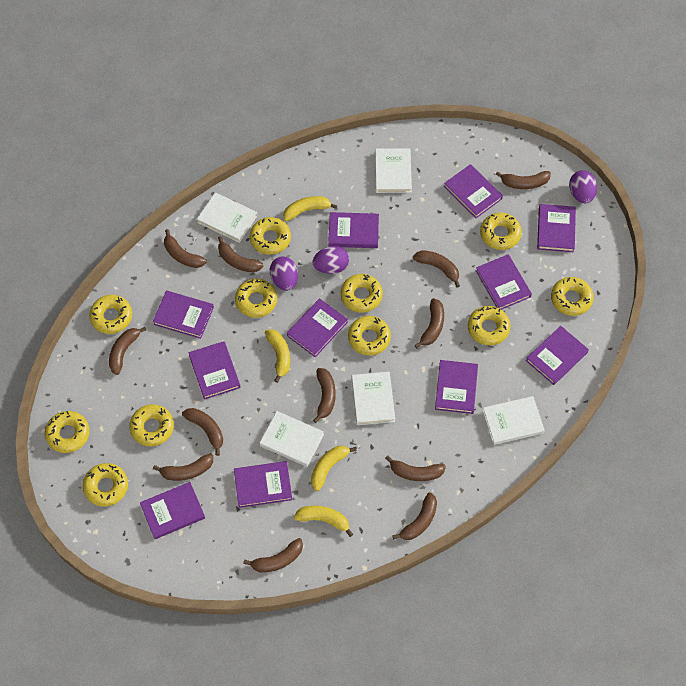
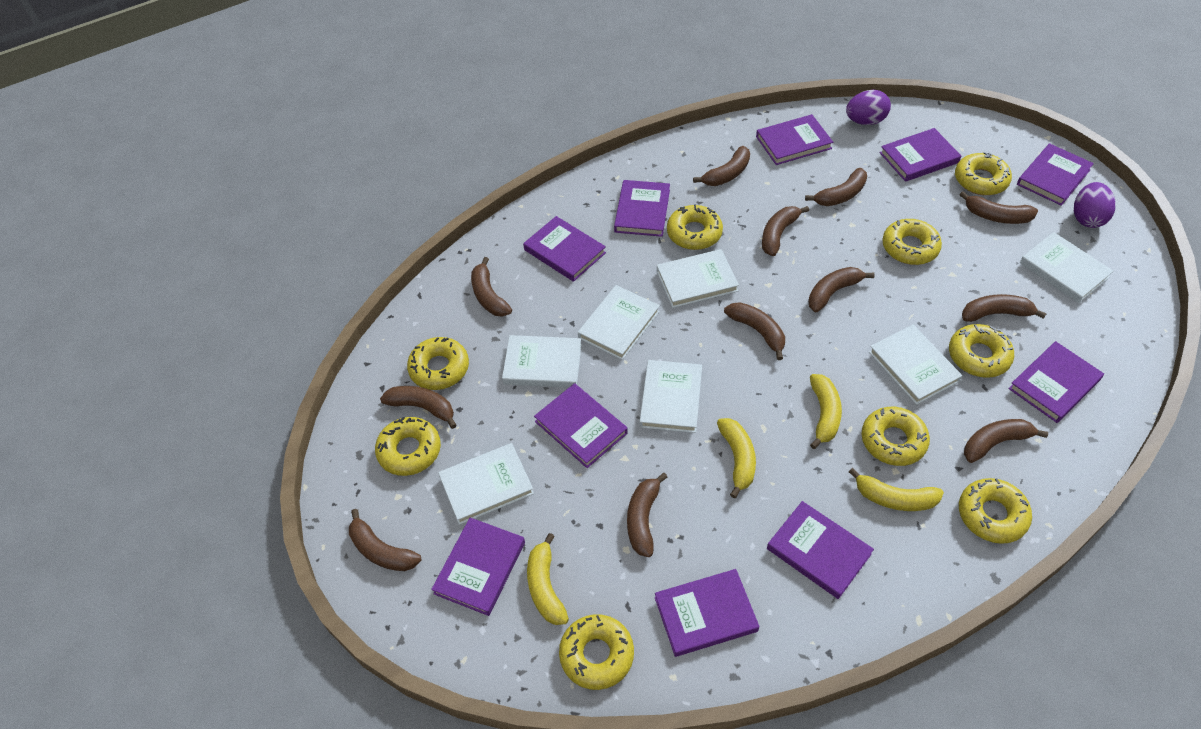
purple book: [140,482,205,539] [153,290,214,339] [188,341,240,400] [234,461,292,508] [287,298,348,357] [328,212,379,248] [435,360,478,414] [444,164,503,218] [476,254,532,310] [526,326,589,385] [537,204,576,252] = 11 -> [431,518,525,616] [523,216,606,282] [534,383,628,468] [614,180,670,237] [655,569,759,657] [756,114,833,165] [767,501,874,599] [880,128,961,182] [1009,341,1104,423] [1017,143,1094,206] = 10
purple egg: [270,256,298,291] [312,246,349,274] [569,170,597,203] = 3 -> [846,90,891,125] [1074,182,1116,228] = 2
white book: [197,193,257,243] [260,411,324,467] [351,372,395,425] [375,148,412,193] [482,396,545,445] = 5 -> [438,443,534,525] [502,335,582,388] [578,285,660,360] [640,360,702,433] [657,249,739,308] [869,325,962,405] [1020,232,1113,303] = 7
yellow donut: [45,411,90,453] [83,463,128,507] [89,295,132,334] [129,404,174,446] [235,279,277,318] [250,217,291,255] [341,274,383,313] [348,316,391,355] [468,306,511,345] [480,213,522,250] [551,277,594,316] = 11 -> [375,417,441,476] [407,337,469,390] [559,614,634,690] [667,205,723,250] [861,407,930,466] [882,219,942,265] [949,324,1014,378] [955,152,1012,195] [959,478,1032,544] = 9

